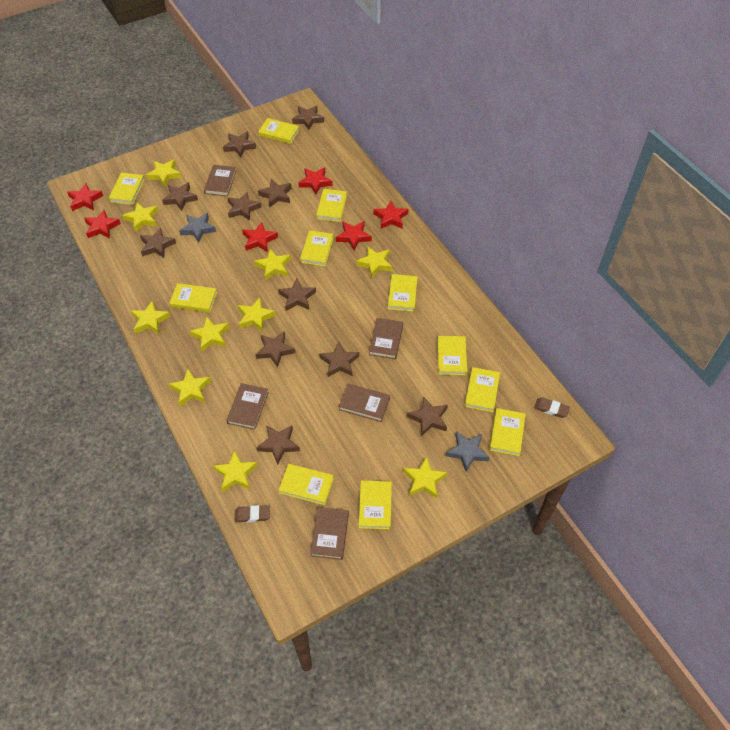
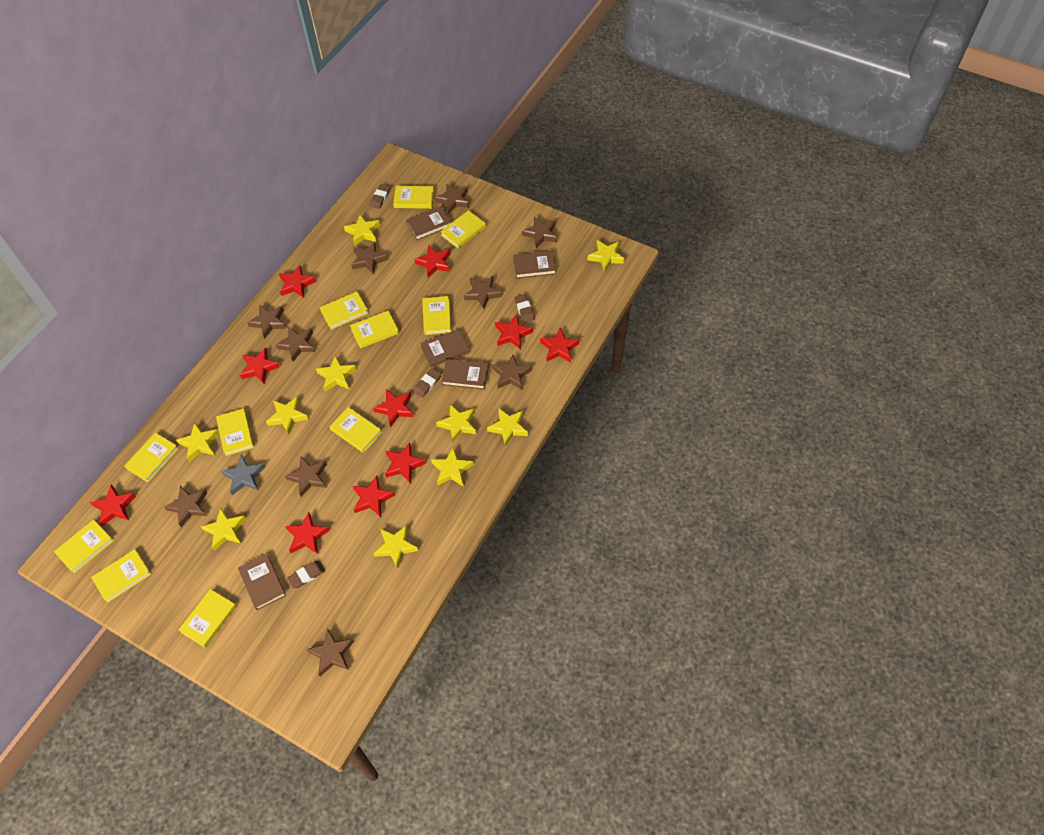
brown eraser: [235,505,270,523] [534,397,570,418] = 2 -> [287,561,325,588] [370,184,390,209] [413,368,441,398] [514,294,535,323] = 4
brown star: [140,227,176,258] [162,182,198,211] [223,131,256,158] [227,191,261,221] [255,331,296,367] [256,425,300,465] [258,179,291,207] [278,279,316,311] [292,105,324,130] [319,342,359,377] [407,397,448,436] = 11 -> [164,486,208,527] [247,305,286,339] [276,327,315,362] [285,457,327,497] [306,628,354,676] [351,242,388,274] [434,184,469,214] [464,276,502,309] [492,354,532,390] [522,217,557,248] = 10
grey star: [179,213,216,243] [446,431,490,472] = 2 -> [221,454,265,495] = 1
red star: [67,183,103,211] [84,210,121,239] [242,222,278,252] [298,167,333,195] [336,221,372,250] [373,200,408,229] = 6 -> [90,485,136,526] [240,347,280,384] [279,265,316,298] [285,512,330,554] [353,476,395,517] [373,389,414,427] [385,443,426,483] [414,245,450,278] [495,314,533,349] [540,327,579,363] = 10

